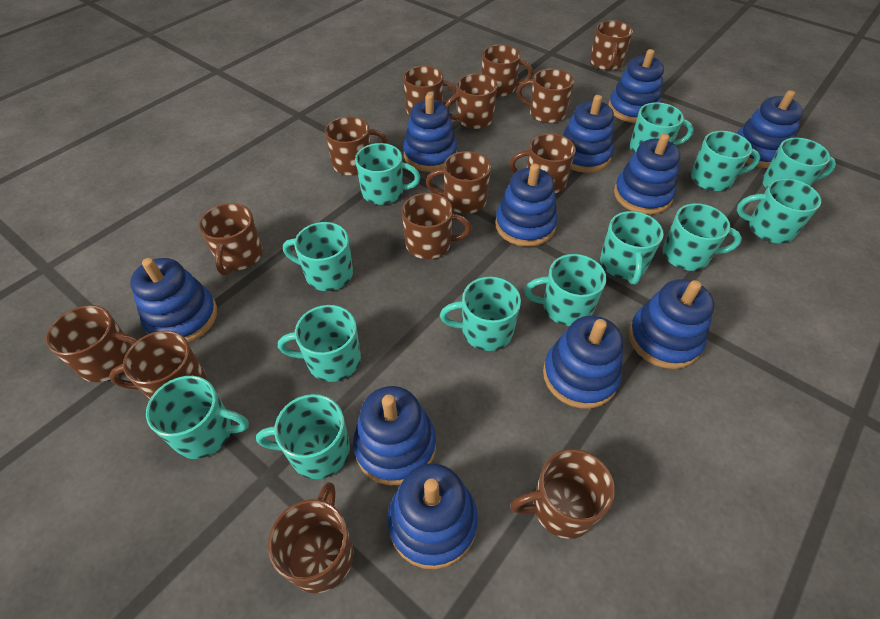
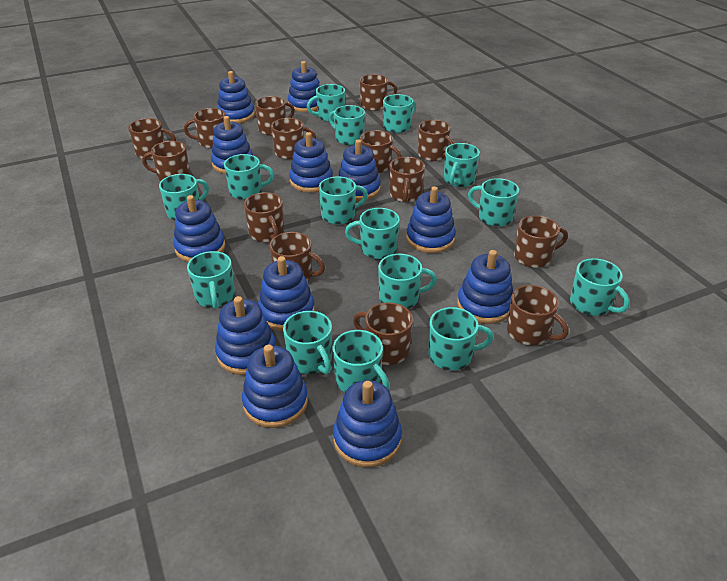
blue stacking toy: [130,258,217,343] [353,386,436,485] [387,463,478,569] [403,94,457,172] [495,164,558,247] [543,316,623,409] [562,95,614,173] [608,49,664,123] [614,134,680,215] [629,279,714,369] [736,90,803,168] = 11 -> [173,195,225,262] [211,116,253,174] [215,296,276,375] [217,71,255,123] [242,345,308,428] [258,256,315,331] [288,61,320,112] [289,132,333,193] [333,380,402,467] [339,140,381,201] [406,186,456,253] [457,250,513,324] = 12
turquoise mug: [146,376,249,459] [256,394,350,479] [278,305,361,382] [283,222,353,291] [355,143,421,205] [440,277,521,351] [524,254,606,326] [600,211,664,284] [630,102,694,153] [663,203,742,271] [691,131,760,191] [737,178,821,244] [762,138,836,189] = 13 -> [159,174,209,220] [187,251,235,309] [224,154,274,200] [283,311,332,374] [307,84,345,122] [319,176,368,224] [329,105,365,145] [332,330,389,392] [345,208,400,259] [378,254,437,309] [383,94,416,133] [428,307,494,370] [444,143,480,187] [468,178,519,227] [570,258,630,316] = 15

